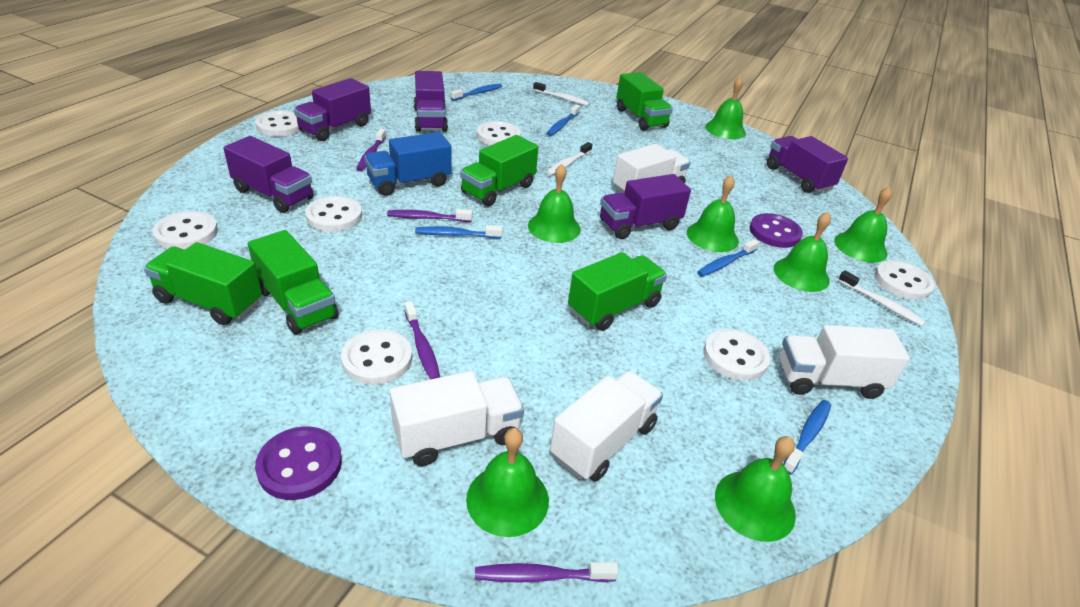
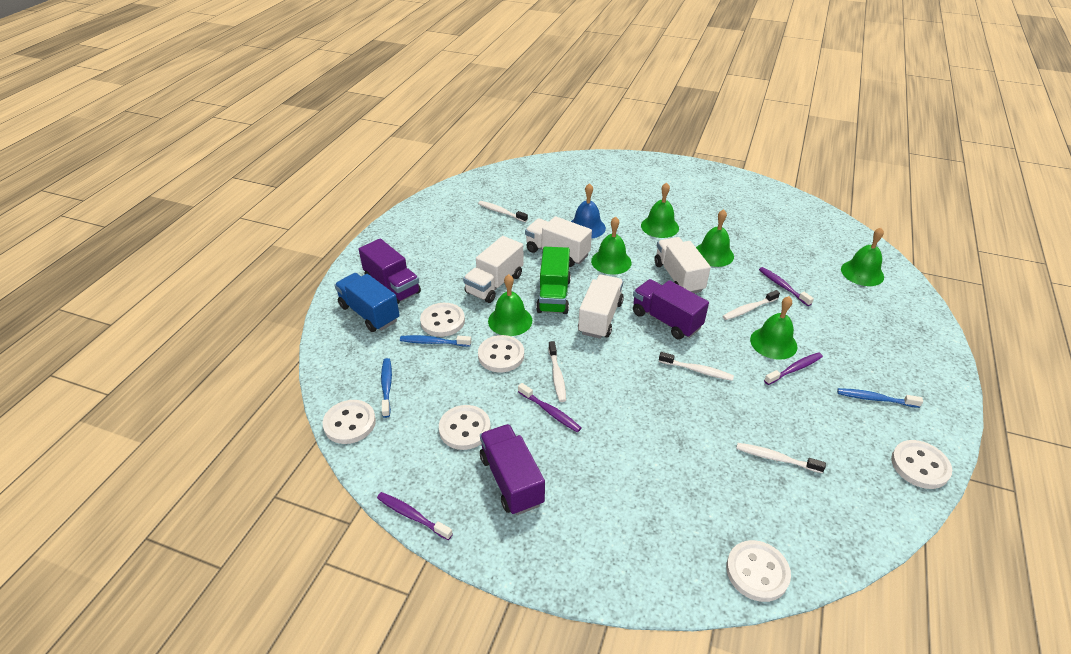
blue bell: none = 0 -> [571,183,606,239] = 1
blue toothbrush: [415,225,502,238] [451,84,502,101] [546,104,580,136] [697,239,760,277] [783,400,831,475] = 5 -> [381,358,392,418] [400,335,471,347] [837,388,923,408] = 3
green bell: [466,428,549,537] [528,164,581,243] [687,175,739,252] [705,77,746,139] [715,436,796,542] [774,212,831,292] [834,187,892,263] = 7 -> [488,274,532,336] [591,217,632,275] [641,182,679,238] [696,209,734,267] [750,296,797,360] [841,228,884,286] = 6
green truck: [144,242,262,325] [248,230,338,334] [460,135,538,206] [568,252,667,331] [616,72,673,131] = 5 -> [536,247,571,314] = 1
purple button: [255,426,342,500] [750,213,803,248] = 2 -> none = 0
purple truck: [223,136,314,213] [294,78,371,141] [414,71,448,132] [600,174,691,239] [767,136,848,193] = 5 -> [359,238,421,304] [480,424,545,515] [633,279,709,339] = 3
white button: [153,211,218,250] [255,110,301,137] [305,196,362,232] [341,329,412,385] [477,121,521,145] [703,329,770,381] [875,260,935,300] = 7 -> [322,400,376,444] [420,303,465,337] [439,405,491,450] [478,335,524,372] [726,540,791,602] [891,440,952,489] = 6
white toothbrush: [533,82,590,106] [546,142,592,176] [838,270,926,326] = 3 -> [478,201,528,222] [548,341,566,402] [659,352,734,381] [723,290,780,320] [736,443,826,473] = 5

